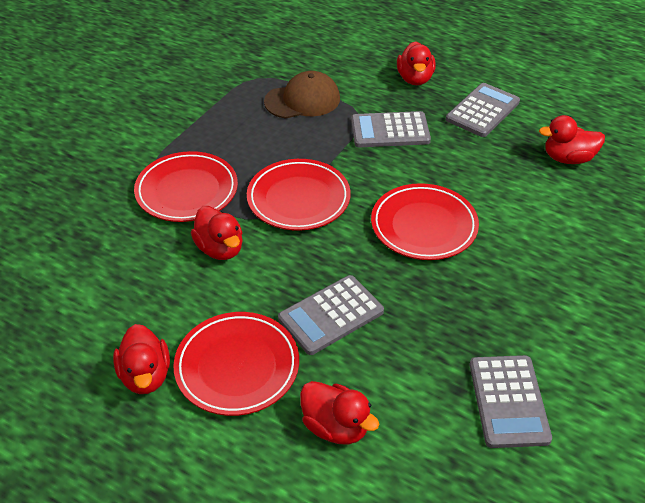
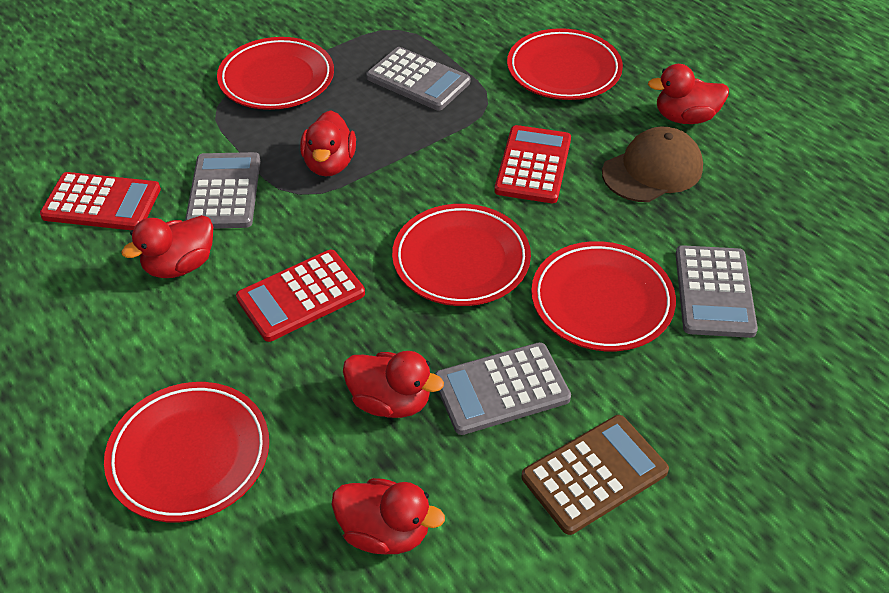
brown calculator: none = 0 -> [522,415,669,535] = 1
red calculator: none = 0 -> [40,172,161,230] [236,250,365,342] [495,125,571,203] = 3
red plate: [134,151,238,222] [173,312,299,416] [247,159,351,231] [371,183,479,260] = 4 -> [104,382,269,522] [217,37,334,110] [392,204,531,306] [507,28,623,100] [531,241,676,351] = 5

